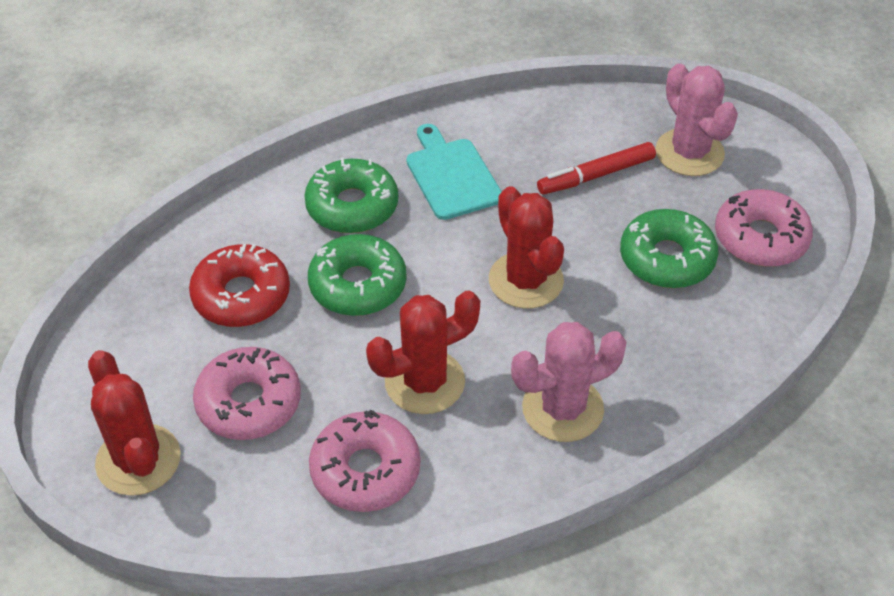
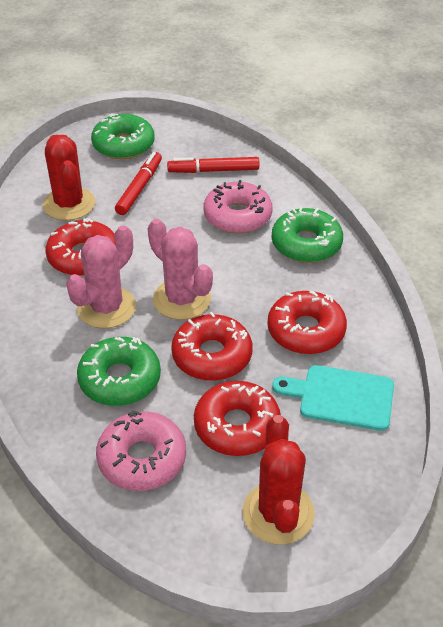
pink donut: [193,347,301,440] [309,409,420,512] [715,189,813,267] = 3 -> [96,410,186,491] [204,180,273,234] = 2
red cactus: [88,350,181,496] [366,291,480,414] [489,186,564,309] = 3 -> [43,135,95,220] [242,415,315,545] = 2
red donut: [189,244,290,327] = 1 -> [46,218,115,276] [171,312,252,381] [194,381,281,456] [267,291,347,354] = 4
red marker: [537,142,656,195] = 1 -> [115,152,162,215] [167,157,259,173] = 2

